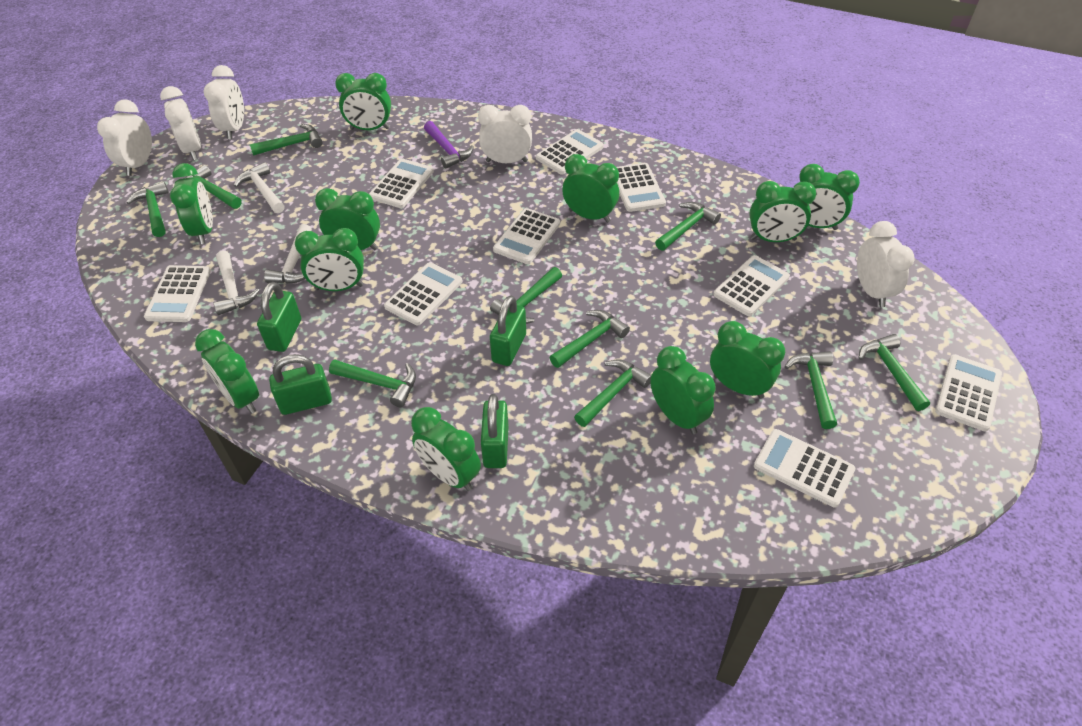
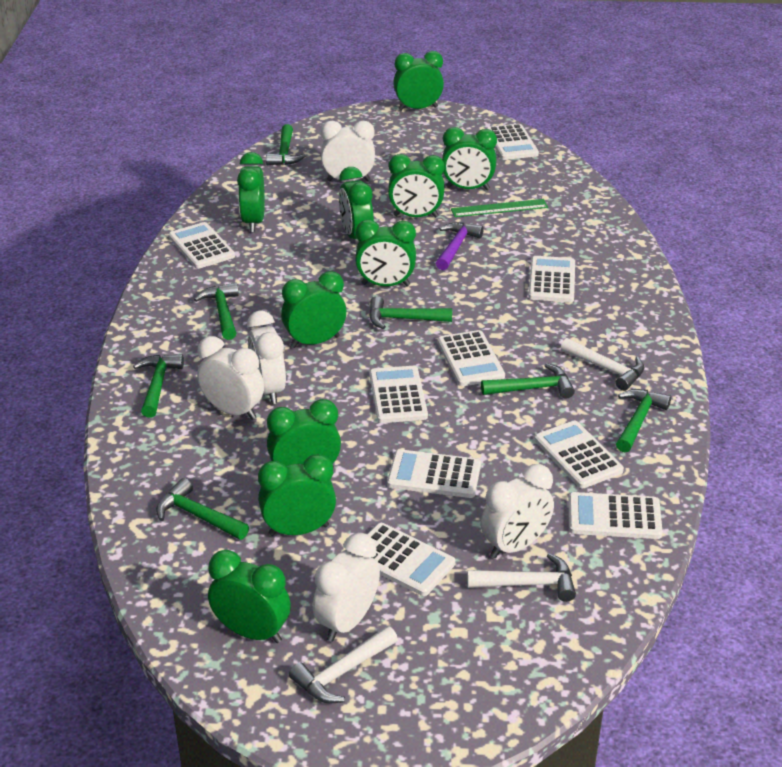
green clock: [170,163,213,244] [195,329,259,414] [295,228,364,291] [315,188,380,250] [335,73,391,130] [411,407,481,491] [562,154,619,223] [650,346,715,434] [710,321,785,399] [749,181,816,242] [799,164,860,230] = 11 -> [208,550,291,643] [237,152,265,232] [258,454,336,536] [267,399,341,468] [281,271,346,348] [339,167,374,239] [355,220,416,286] [388,154,445,218] [393,51,444,111] [442,127,497,190] = 10
green hammer: [126,182,169,237] [185,165,242,209] [250,124,322,156] [329,360,416,407] [490,267,562,324] [549,310,630,368] [574,360,651,427] [655,202,721,251] [785,351,837,429] [858,334,930,411] = 10 -> [133,354,184,418] [156,478,249,540] [194,282,239,340] [266,124,306,165] [369,296,452,329] [481,363,575,399] [616,389,671,452] = 7
green padlock: [257,282,301,352] [269,354,332,415] [481,394,509,468] [490,295,526,366] = 4 -> none = 0
green ruler: none = 0 -> [451,199,548,217] = 1

